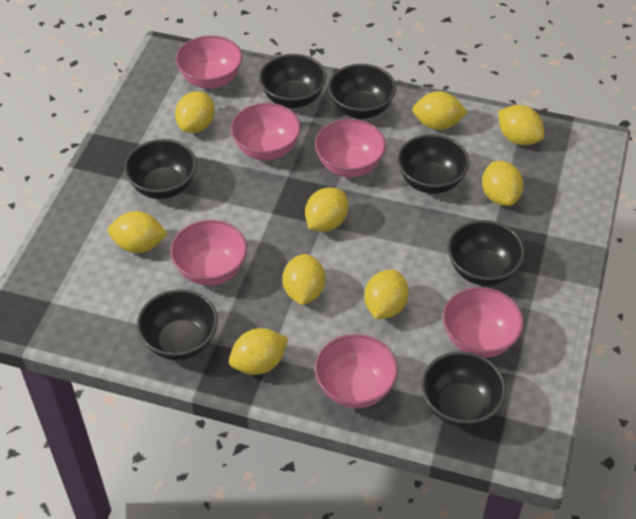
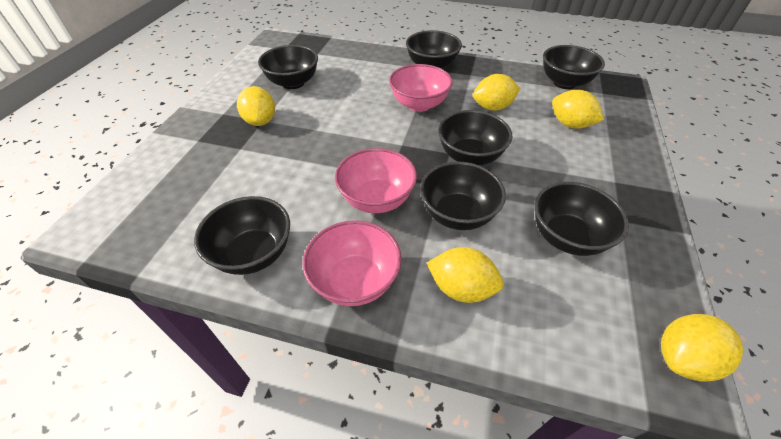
pink bowl: [170,220,247,286] [176,35,242,89] [231,103,301,160] [315,119,386,177] [315,334,398,408] [443,287,524,358] = 6 -> [302,220,402,306] [335,148,417,213] [389,64,453,112] = 3
yellow lemon: [108,211,168,253] [175,91,215,133] [229,328,288,375] [282,254,325,305] [305,187,348,232] [364,270,409,319] [412,91,468,130] [482,161,524,206] [498,105,544,145] = 9 -> [237,86,275,126] [427,247,504,303] [473,74,520,111] [552,90,604,129] [661,314,743,382] = 5

